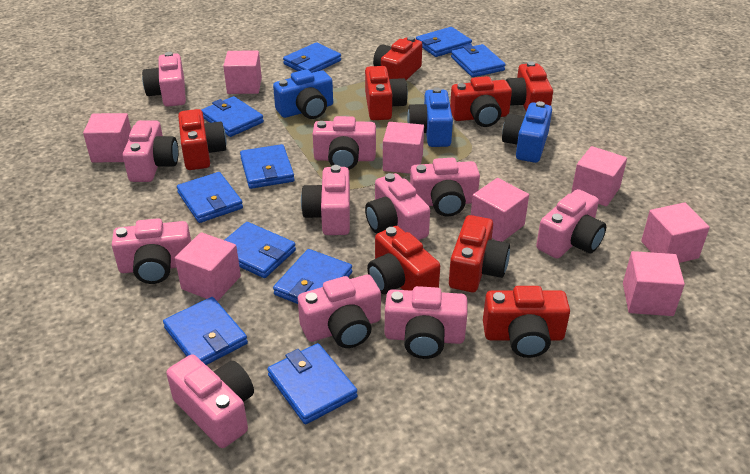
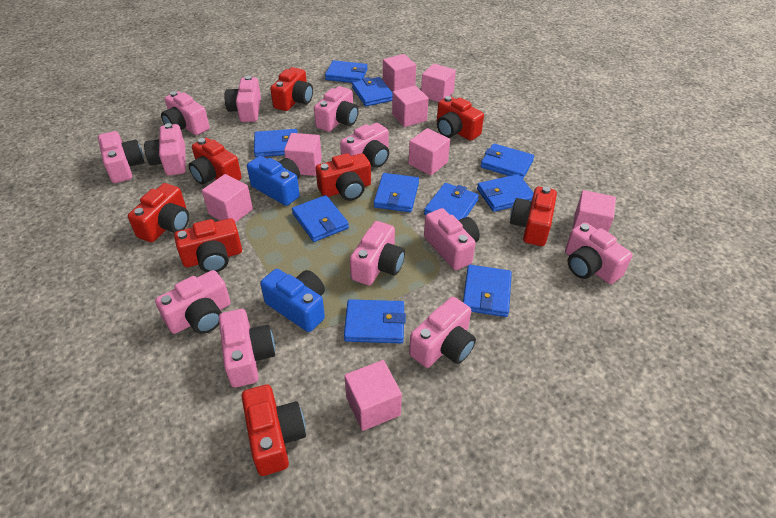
blue camera: [273,69,333,119] [407,87,453,147] [502,101,552,163] = 3 -> [247,156,300,206] [260,269,325,332] = 2
pink camera: [112,218,191,284] [123,120,178,182] [142,52,186,107] [166,354,254,448] [298,275,381,348] [301,165,350,235] [313,116,376,170] [365,173,430,240] [385,286,467,359] [410,158,480,217] [536,189,606,259] = 11 -> [98,131,144,183] [144,123,186,176] [155,270,231,334] [161,91,210,135] [219,309,275,388] [224,76,261,122] [314,86,359,132] [340,123,389,168] [350,221,405,286] [409,297,476,368] [424,208,480,270] [565,222,633,284] = 12

